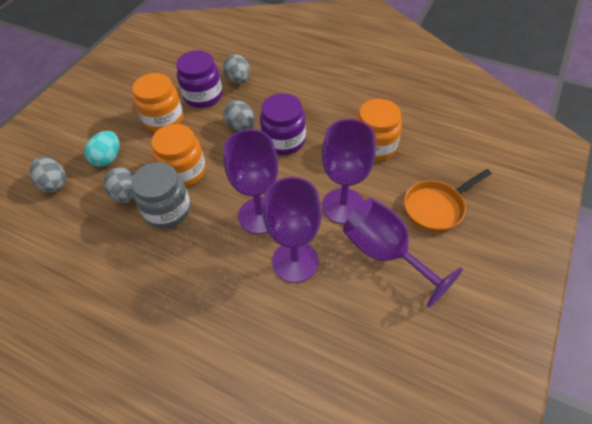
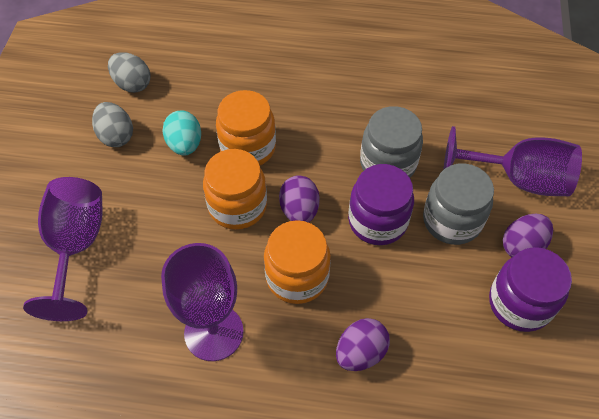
grey egg: [30,157,66,193] [104,167,134,203] [223,54,250,84] [223,100,255,131] = 4 -> [92,102,133,147] [108,52,151,93] = 2
grey jar: [131,162,191,229] = 1 -> [360,106,423,178] [423,163,494,245] = 2
orange pan: [404,169,492,232] = 1 -> none = 0
purple egg: none = 0 -> [279,175,320,223] [336,318,390,371] [503,214,553,257] = 3
purple goblet: [223,129,278,234] [263,177,322,283] [322,119,376,224] [343,198,463,307] = 4 -> [23,177,102,321] [161,243,244,361] [443,126,582,196] = 3

